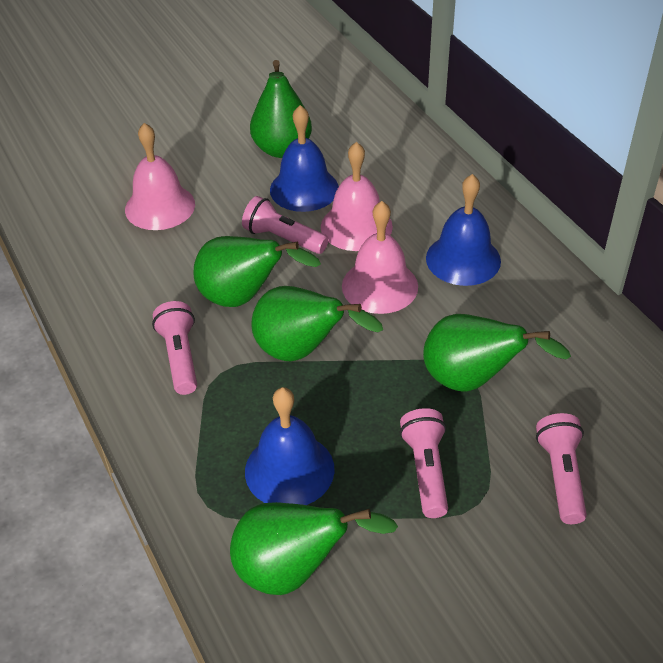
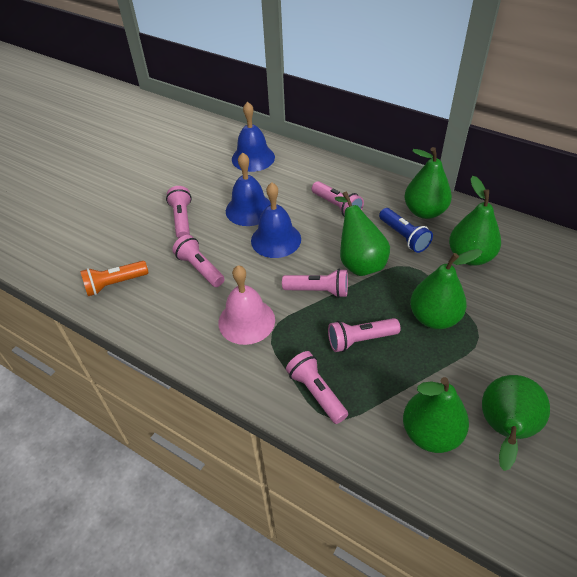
blue flashlight: none = 0 -> [379,208,433,253] = 1
green pear: [193,236,321,307] [230,502,398,595] [250,60,312,158] [252,286,383,361] [423,314,571,392] = 5 -> [335,192,390,276] [403,377,469,453] [405,147,452,219] [410,249,482,329] [449,176,501,266] [482,375,550,471] = 6
orange flashlight: none = 0 -> [80,261,149,296] = 1
pink bell: [125,123,195,230] [321,142,393,251] [342,201,418,314] = 3 -> [218,265,275,345] = 1
pink flashlight: [152,301,197,395] [242,196,329,254] [400,408,448,518] [536,413,587,524] = 4 -> [166,186,192,238] [172,235,224,287] [282,269,348,298] [286,351,348,424] [312,181,364,216] [328,318,401,352] = 6

